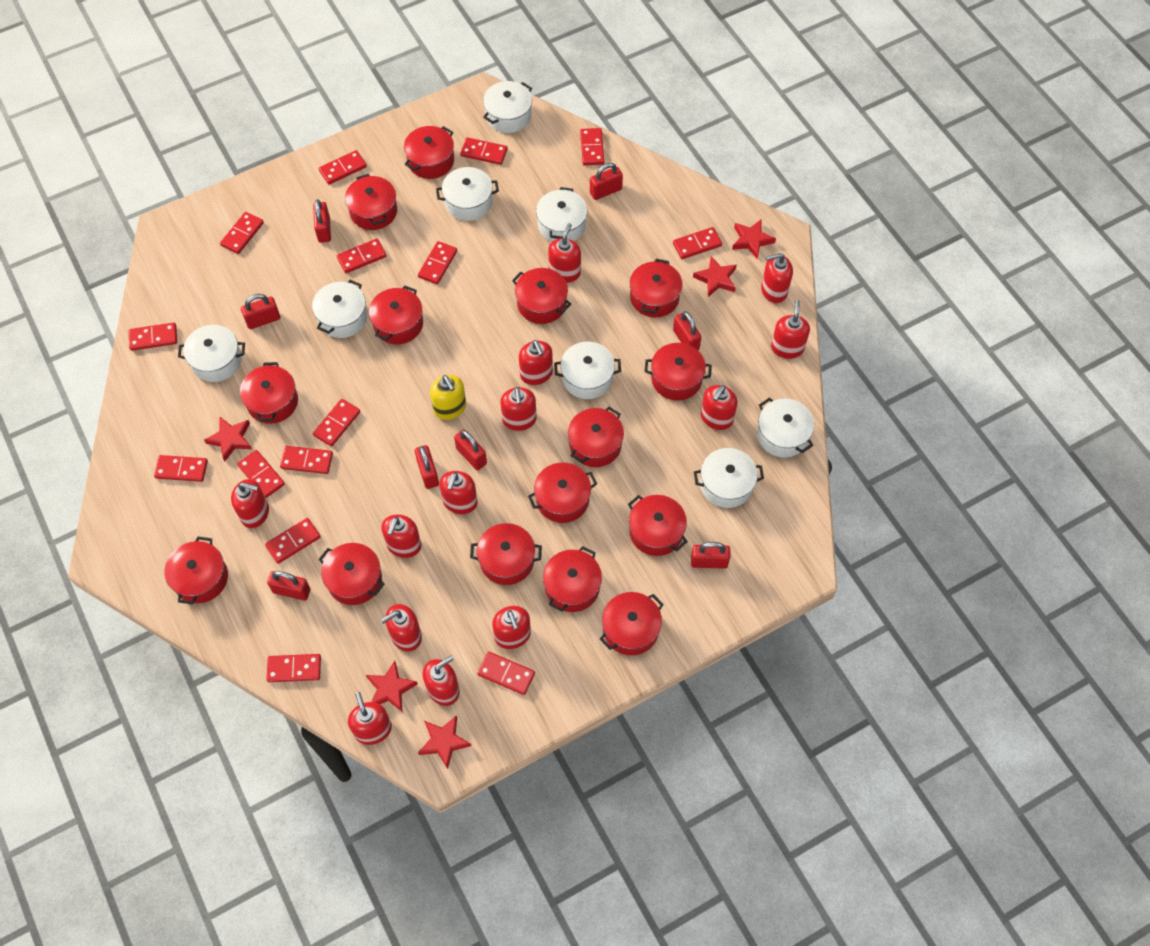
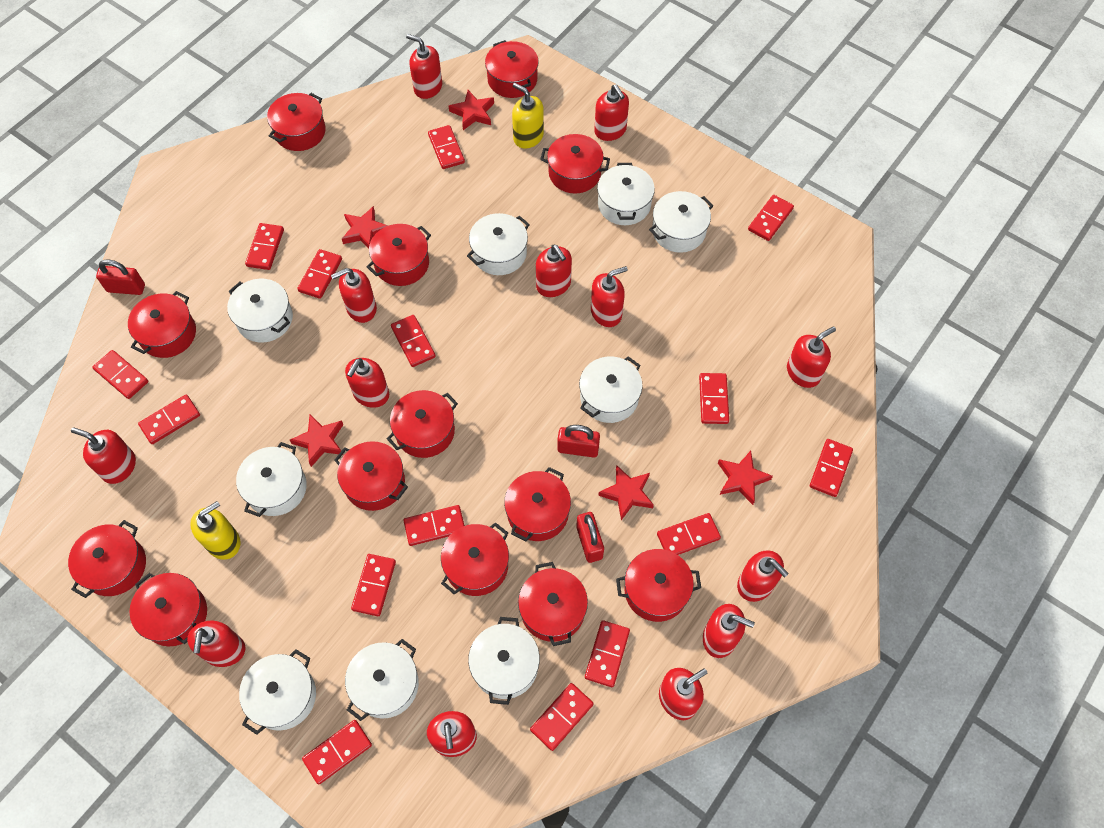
red padlock: [241,294,280,329] [267,571,311,601] [313,199,331,243] [415,445,439,489] [454,429,487,470] [590,163,623,200] [673,311,701,350] [691,542,731,569] = 8 -> [96,260,145,295] [557,425,600,458] [576,512,604,563] = 3
red pot: [165,537,228,604] [240,362,298,424] [318,543,384,605] [345,174,397,230] [369,286,423,344] [404,126,454,179] [470,523,542,585] [512,268,571,324] [528,462,597,523] [543,546,602,612] [568,407,624,467] [600,592,664,655] [628,495,688,556] [630,259,683,317] [645,343,712,401] = 15 -> [68,520,146,598] [128,291,196,358] [129,573,207,646] [267,93,326,151] [334,441,408,511] [366,224,431,286] [387,390,458,458] [441,522,509,596] [485,40,539,98] [504,467,571,541] [518,562,588,646] [540,134,610,194] [616,549,701,622] = 13
white pot: [178,325,245,382] [312,280,367,338] [436,167,499,221] [483,81,532,133] [536,187,587,242] [554,342,621,399] [694,448,764,508] [757,397,814,458] = 8 -> [227,279,293,343] [236,442,307,517] [239,649,316,735] [345,639,419,721] [467,213,530,275] [468,617,540,705] [579,356,642,423] [597,163,655,225] [649,191,713,253] = 9
yellow soap dispenser: [430,375,466,420] = 1 -> [190,501,241,560] [512,83,544,149] = 2

